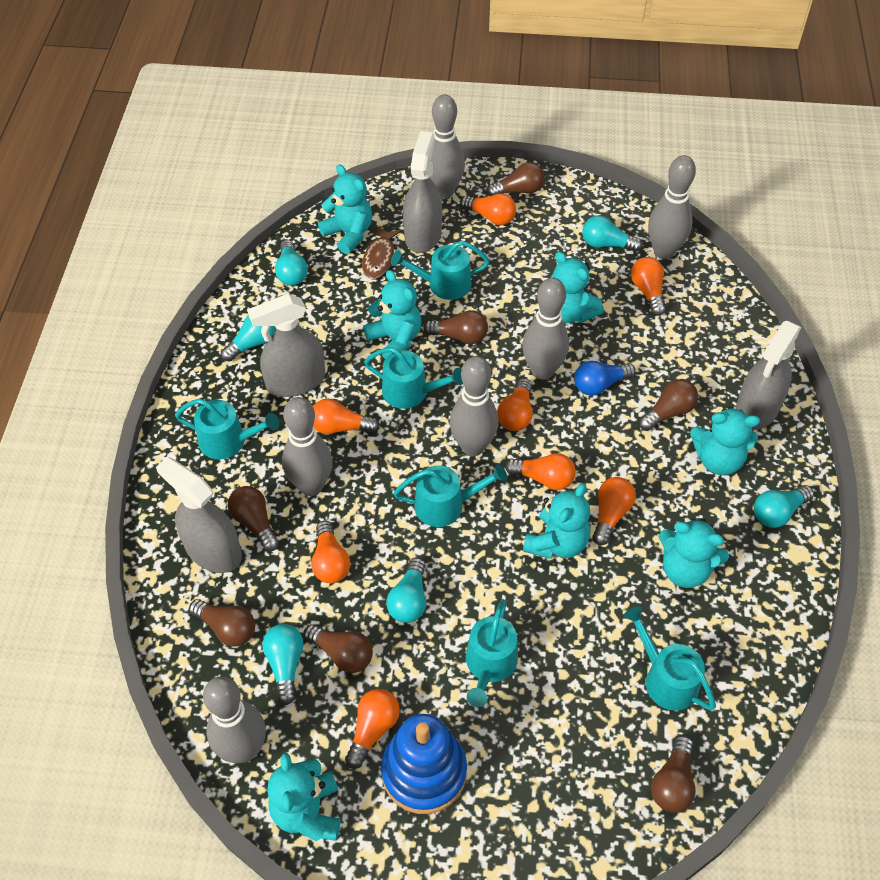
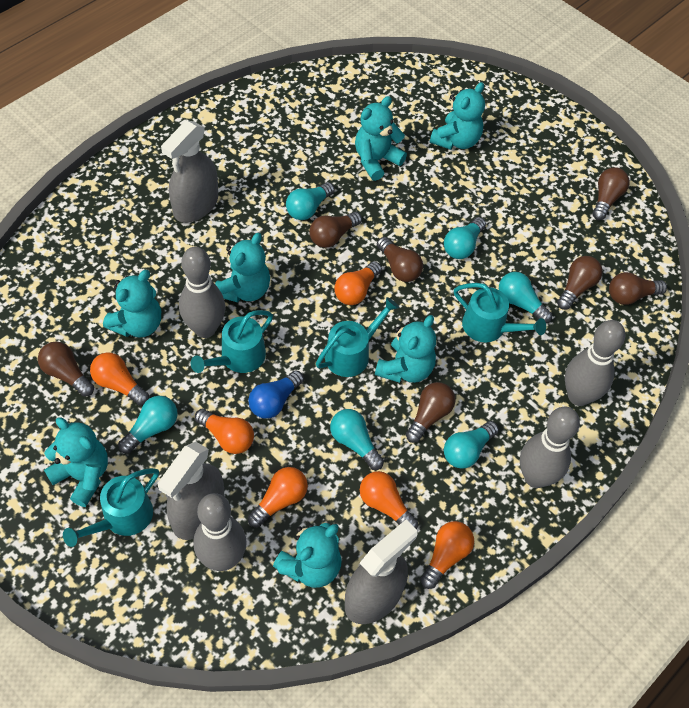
blue stacking toy: [381,714,467,814] = 1 -> none = 0
brown fish: [362,226,401,279] = 1 -> none = 0
grey bowling pin: [203,676,266,763] [282,397,332,496] [430,94,465,199] [450,356,499,456] [522,278,569,380] [648,155,696,259] = 6 -> [179,247,225,338] [193,493,247,571] [520,407,580,488] [565,320,625,406] = 4
grey spray bottle: [156,457,242,573] [248,294,325,397] [403,131,442,253] [735,321,801,430] = 4 -> [158,442,225,540] [161,120,218,223] [345,519,418,624] = 3
orange light bulb: [311,521,350,583] [313,399,379,434] [345,689,400,769] [460,193,516,225] [497,378,533,431] [505,453,576,490] [592,477,636,545] [631,257,666,316] = 8 -> [90,352,149,406] [195,409,254,454] [248,467,308,527] [334,261,382,305] [360,471,418,529] [420,521,474,589] = 6
turquoise watering can: [175,399,279,460] [364,347,463,409] [391,241,490,300] [393,464,507,527] [466,600,518,707] [623,606,716,711] = 6 -> [63,468,159,547] [191,310,273,373] [316,297,399,377] [454,283,546,342] = 4

